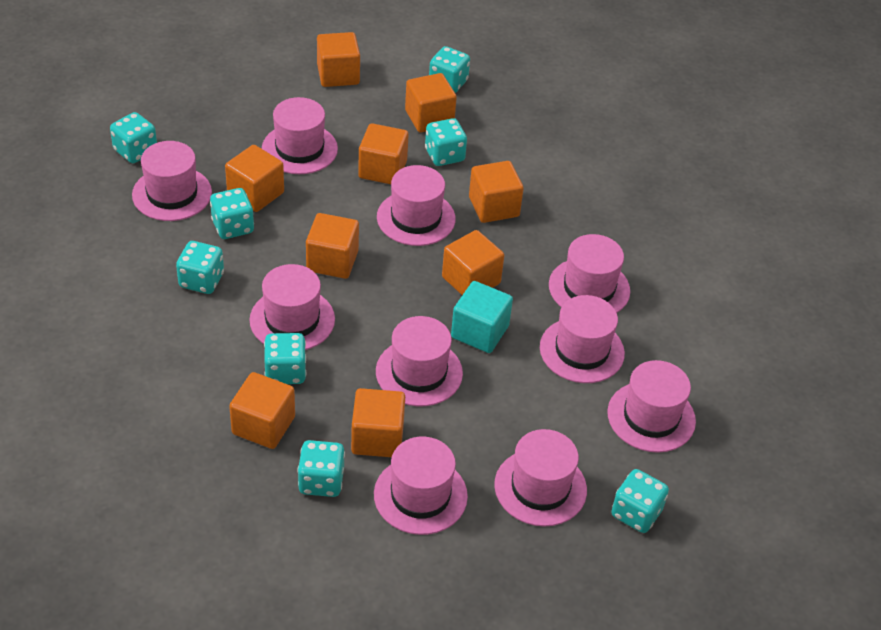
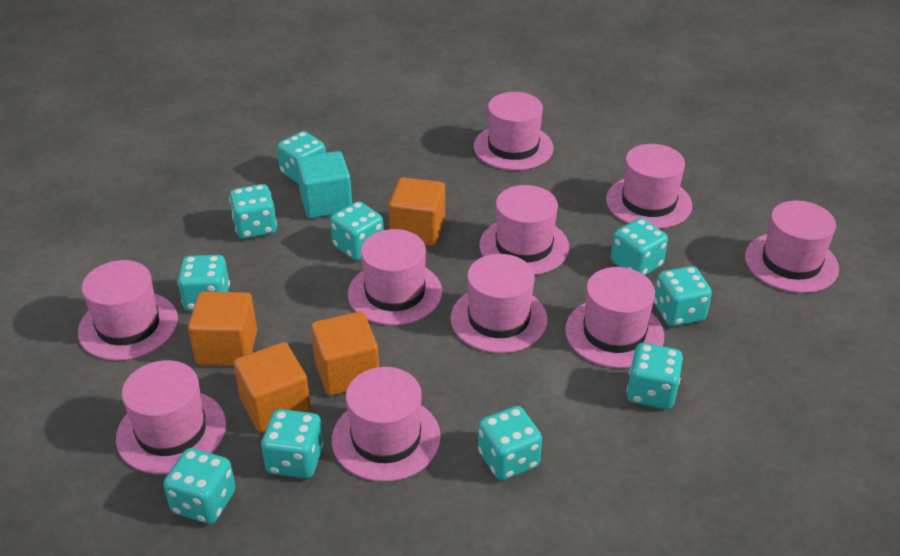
orange cube: [225,145,284,212] [229,372,295,449] [306,213,359,279] [317,32,360,87] [351,388,405,457] [358,123,409,184] [405,73,457,132] [442,230,504,295] [469,161,524,223] = 9 -> [188,292,257,366] [233,342,311,433] [311,311,379,395] [389,177,445,246] = 4
turquoise dice: [110,112,157,163] [176,241,224,294] [210,188,254,239] [264,333,306,384] [297,440,345,497] [425,118,467,166] [429,46,470,93] [611,469,669,533] = 8 -> [163,448,236,524] [177,255,230,311] [229,184,277,239] [261,409,324,479] [277,131,326,184] [330,201,384,261] [478,406,542,480] [611,218,668,275] [626,343,683,409] [654,266,712,327] = 10

